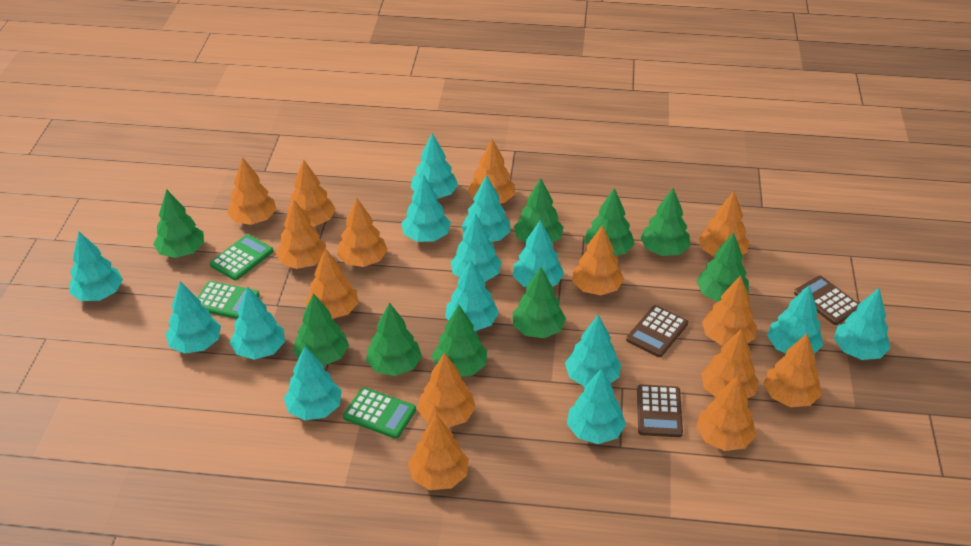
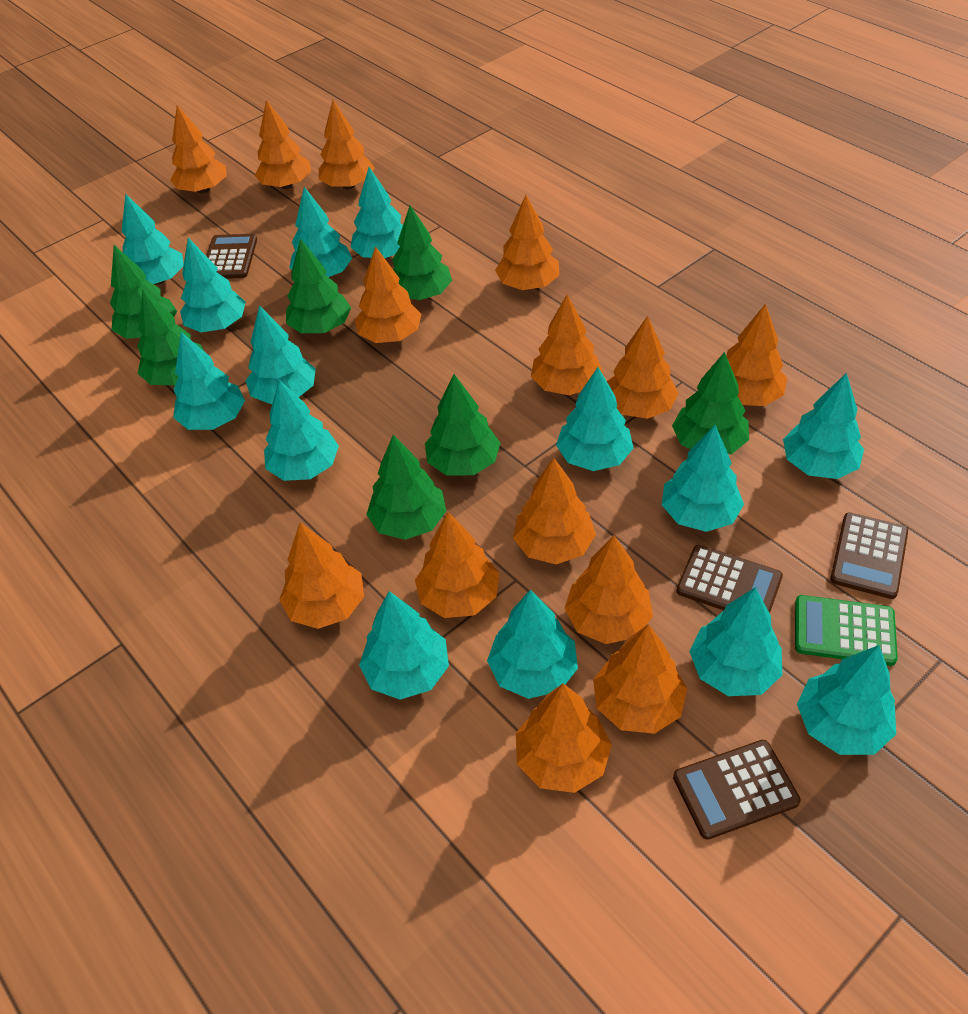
brown calculator: [626,305,688,357] [637,385,683,437] [794,276,859,325] = 3 -> [206,234,257,279] [673,740,801,840] [676,545,783,613] [830,512,908,599] = 4
green calculator: [197,281,260,319] [210,234,273,280] [343,387,416,439] = 3 -> [795,595,898,666] = 1
green tree: [153,189,204,258] [293,293,349,366] [366,303,422,376] [432,305,487,377] [513,267,566,338] [514,179,564,243] [584,188,635,256] [640,188,690,256] [696,232,749,302] = 9 -> [110,245,177,339] [137,290,204,385] [286,238,351,333] [366,435,446,540] [392,206,452,300] [425,374,500,475] [672,352,749,454] = 7

